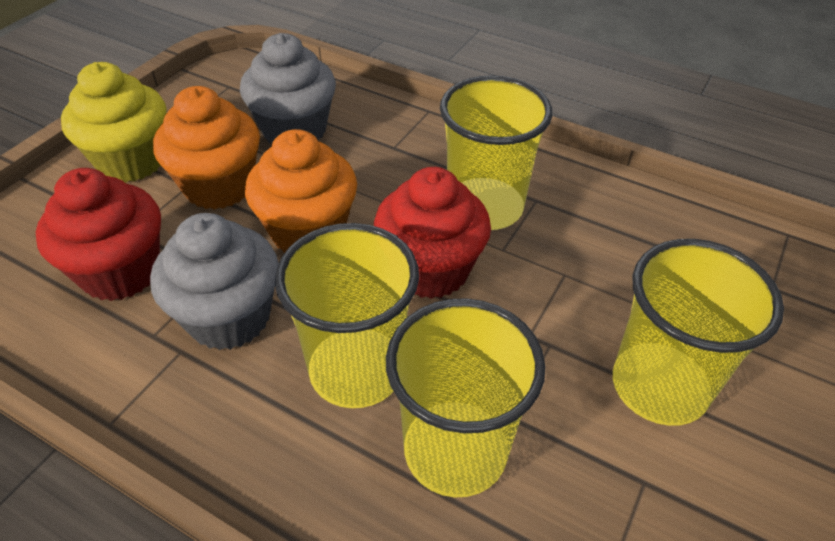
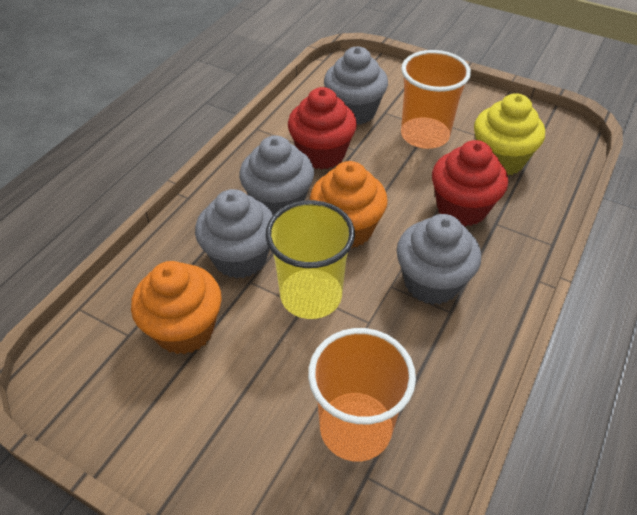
grey cupcake: [150,213,279,350] [240,33,336,143] = 2 -> [195,189,273,279] [239,135,314,215] [324,46,388,125] [396,214,481,305] = 4
orange cup: none = 0 -> [308,328,416,462] [401,50,471,149] = 2
yellow cup: [275,223,419,408] [386,298,545,497] [440,75,552,230] [613,239,784,426] = 4 -> [265,200,355,319] = 1

